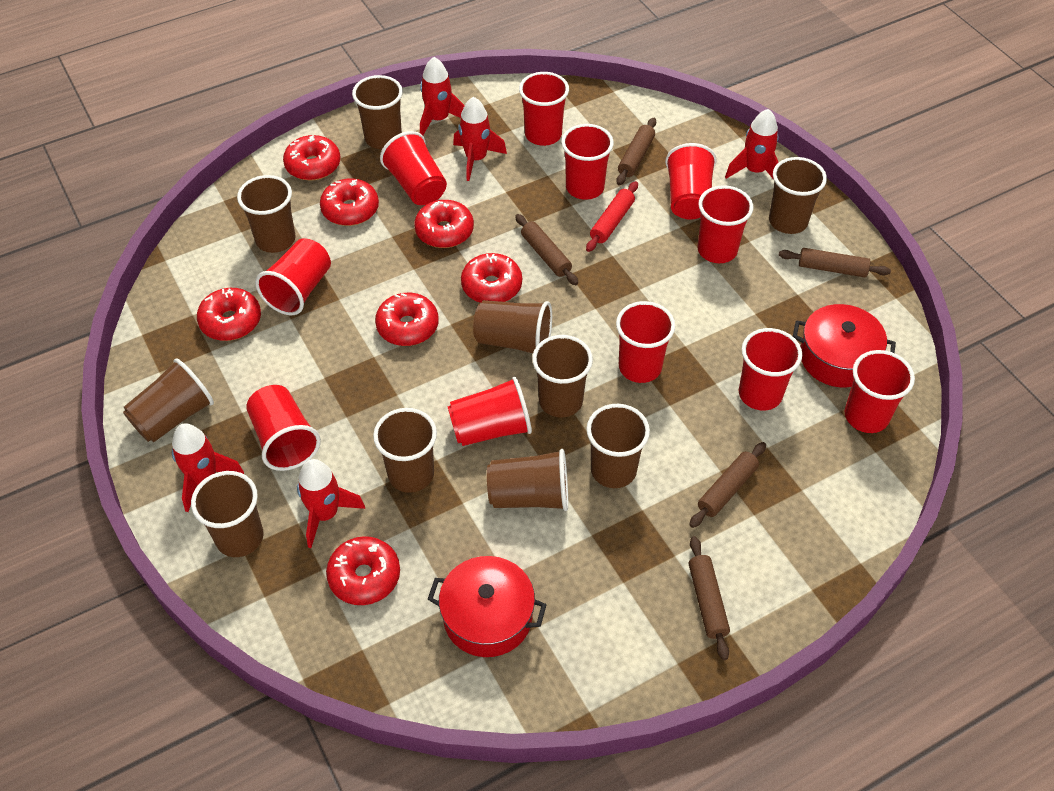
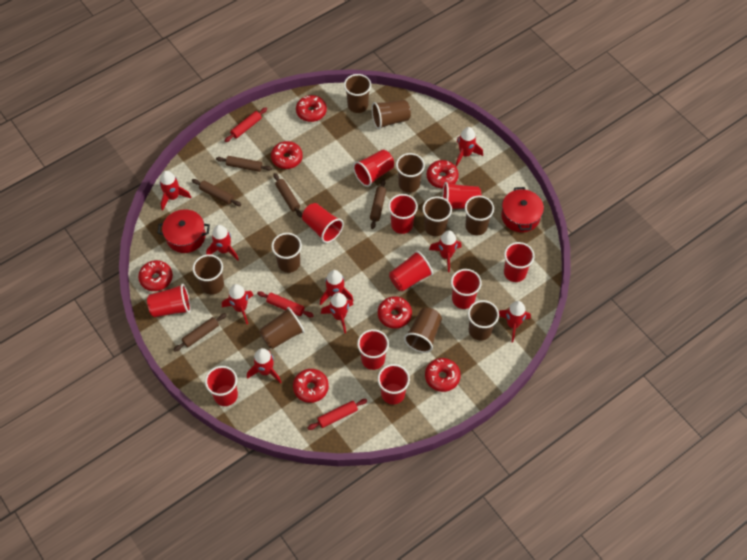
red rocket: [172,424,244,512] [297,459,365,548] [420,57,465,135] [453,97,507,181] [725,109,779,180] = 5 -> [159,171,191,211] [206,225,239,261] [222,284,253,324] [247,348,281,383] [320,270,354,305] [321,292,353,333] [429,230,462,272] [456,127,483,167] [499,301,531,342] = 9
red rolling pin: [586,181,638,252] = 1 -> [225,108,267,142] [257,291,314,317] [308,399,367,430] = 3

